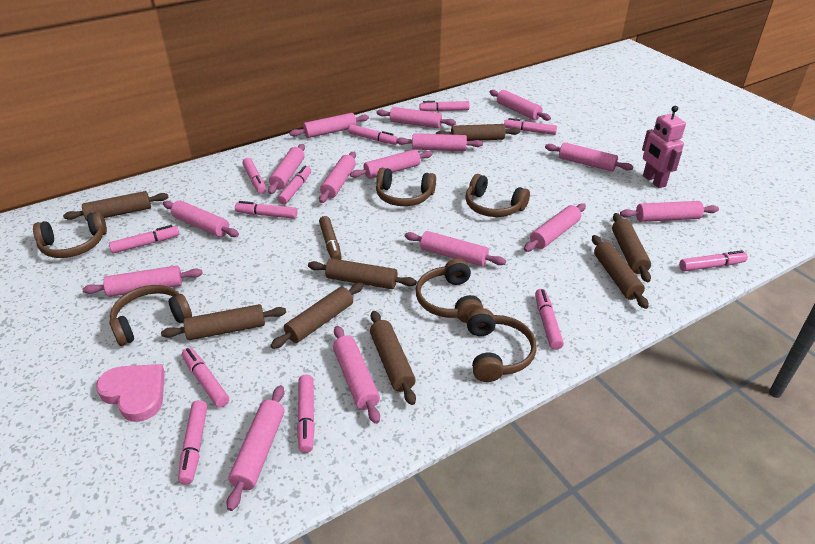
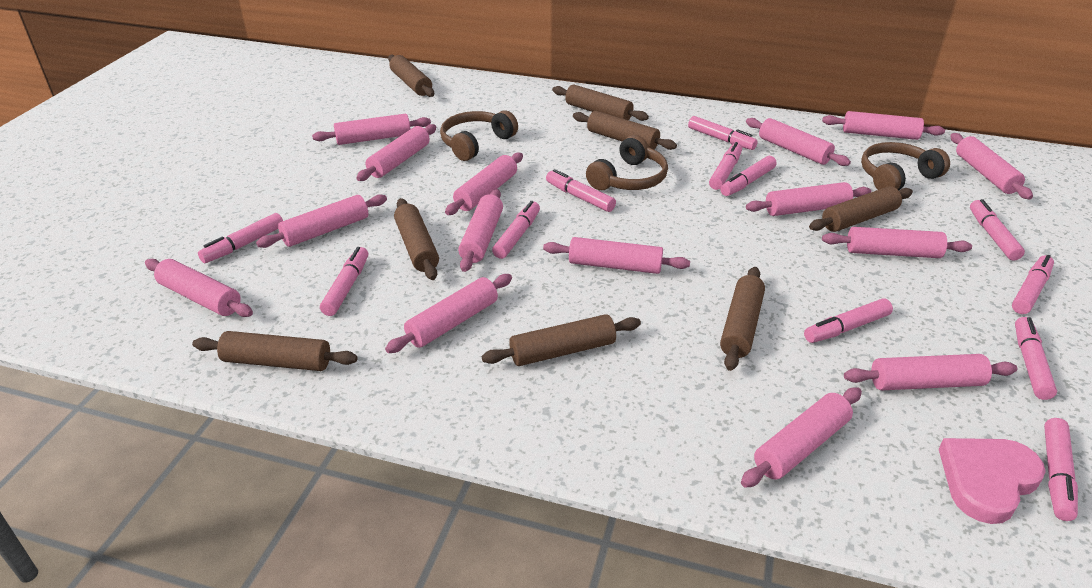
brown headphones: [33,212,107,258] [109,285,192,346] [376,168,436,206] [416,259,483,323] [465,174,530,217] [466,308,537,382] = 6 -> [440,110,518,161] [586,135,668,190] [861,142,950,190] = 3
brown marker: [319,216,342,260] = 1 -> none = 0
pink robot: [642,106,686,188] = 1 -> none = 0

